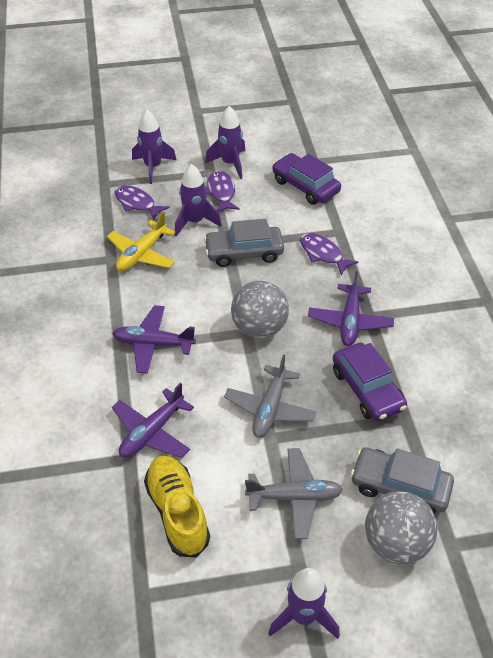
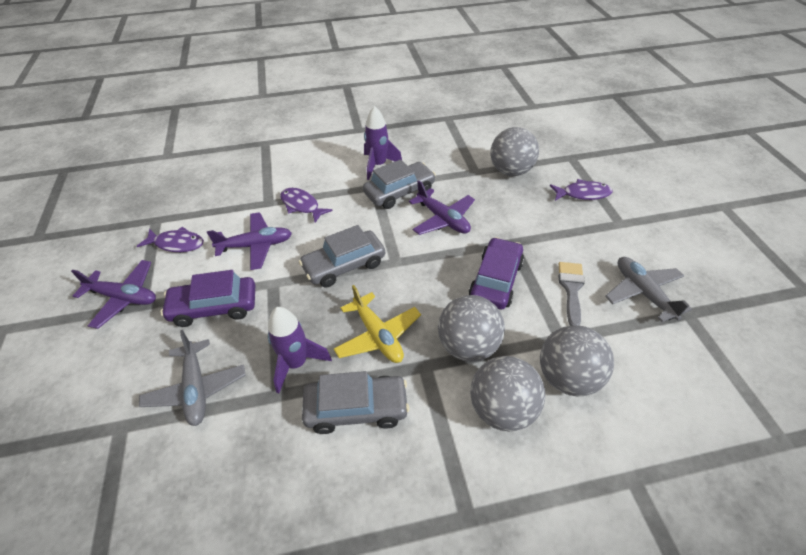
grey ball: [231,281,289,339] [365,491,437,564] = 2 -> [438,295,505,362] [470,356,545,431] [491,127,539,176] [540,325,614,396] = 4
grey brush: none = 0 -> [559,262,585,326] = 1
grey car: [204,219,284,267] [350,447,454,514] = 2 -> [299,225,385,287] [302,371,410,434] [363,159,436,209] = 3
purple rocket: [132,110,177,184] [175,164,222,236] [205,106,246,179] [268,568,340,639] = 4 -> [268,307,332,393] [364,106,402,180] = 2
yellow shoe: [144,455,210,558] = 1 -> none = 0

